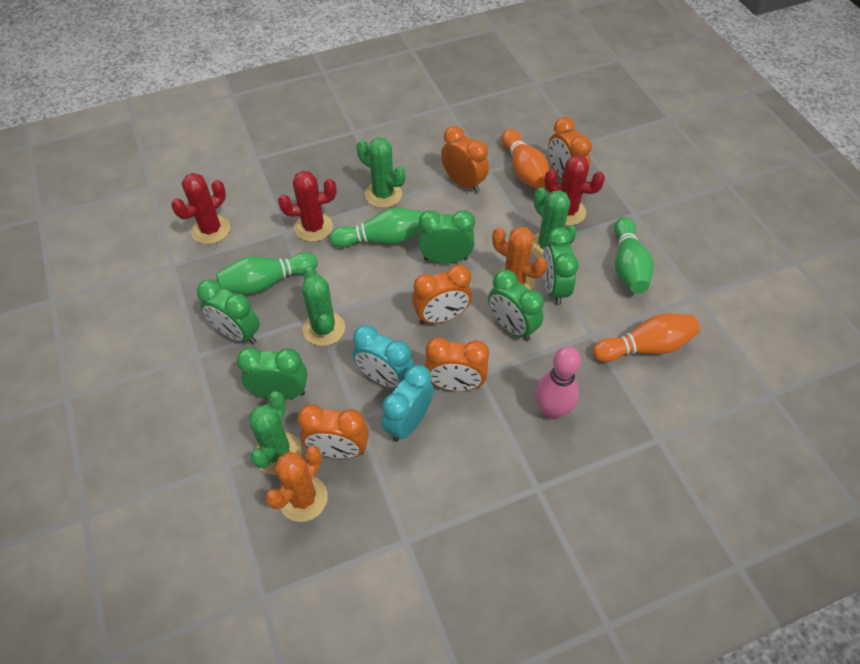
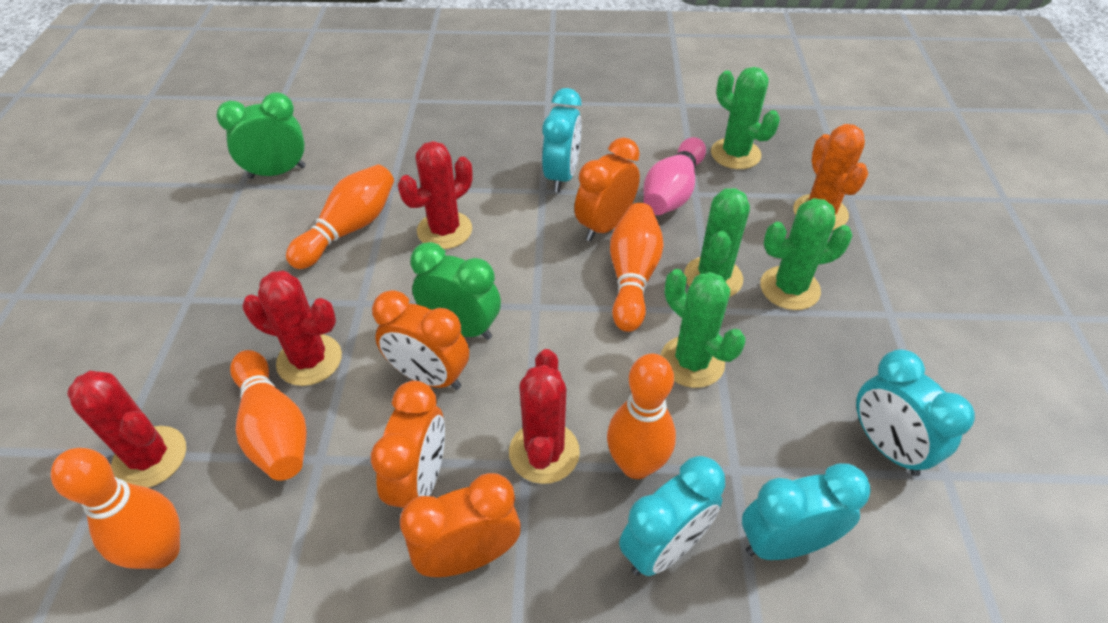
green bowling pin: [216,252,318,294] [330,208,422,248] [614,217,654,294] = 3 -> none = 0
green clock: [197,279,260,344] [237,347,307,400] [419,210,475,264] [488,270,544,341] [543,227,579,305] = 5 -> [216,92,306,179] [410,242,501,340] = 2
orange bowling pin: [502,129,549,189] [593,313,700,362] = 2 -> [51,448,180,569] [230,350,307,481] [286,164,394,269] [607,354,676,479] [610,203,664,332] = 5
orange cactus: [265,446,328,522] [492,227,547,290] = 2 -> [793,124,868,230] = 1
orange clock: [298,404,369,458] [412,265,472,324] [425,337,489,391] [441,126,489,193] [548,117,592,179] = 5 -> [371,381,445,508] [372,290,469,390] [400,473,521,577] [574,137,640,241] = 4
red cactus: [171,173,230,244] [278,171,336,242] [544,155,605,226] = 3 -> [67,371,186,488] [242,271,342,386] [398,141,473,249] [509,349,580,484] = 4
turquoise clock: [353,325,414,389] [381,365,434,442] = 2 -> [542,88,582,192] [619,456,725,576] [742,463,871,560] [856,349,975,476] = 4

